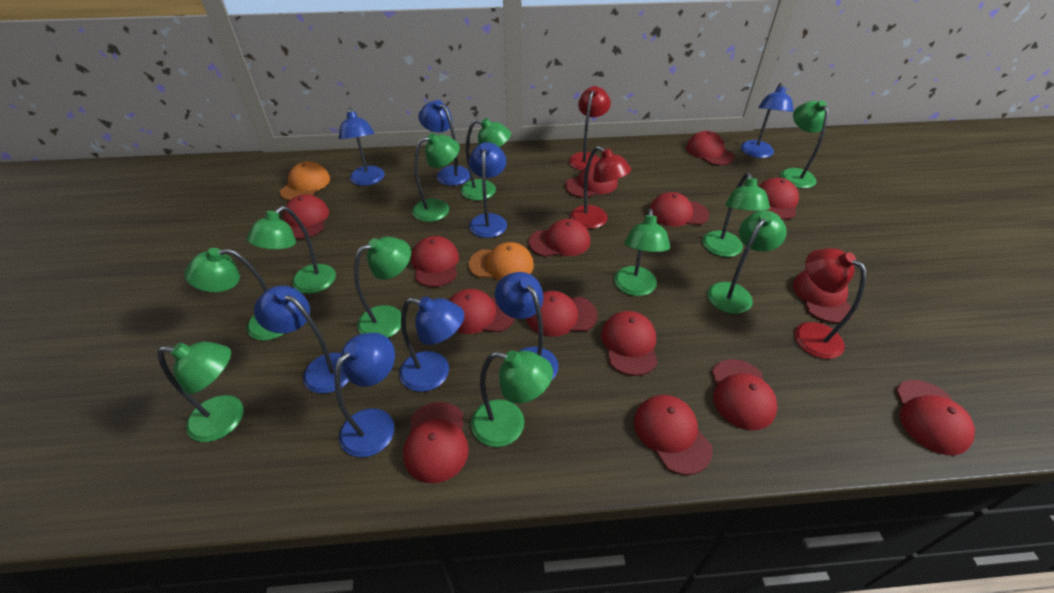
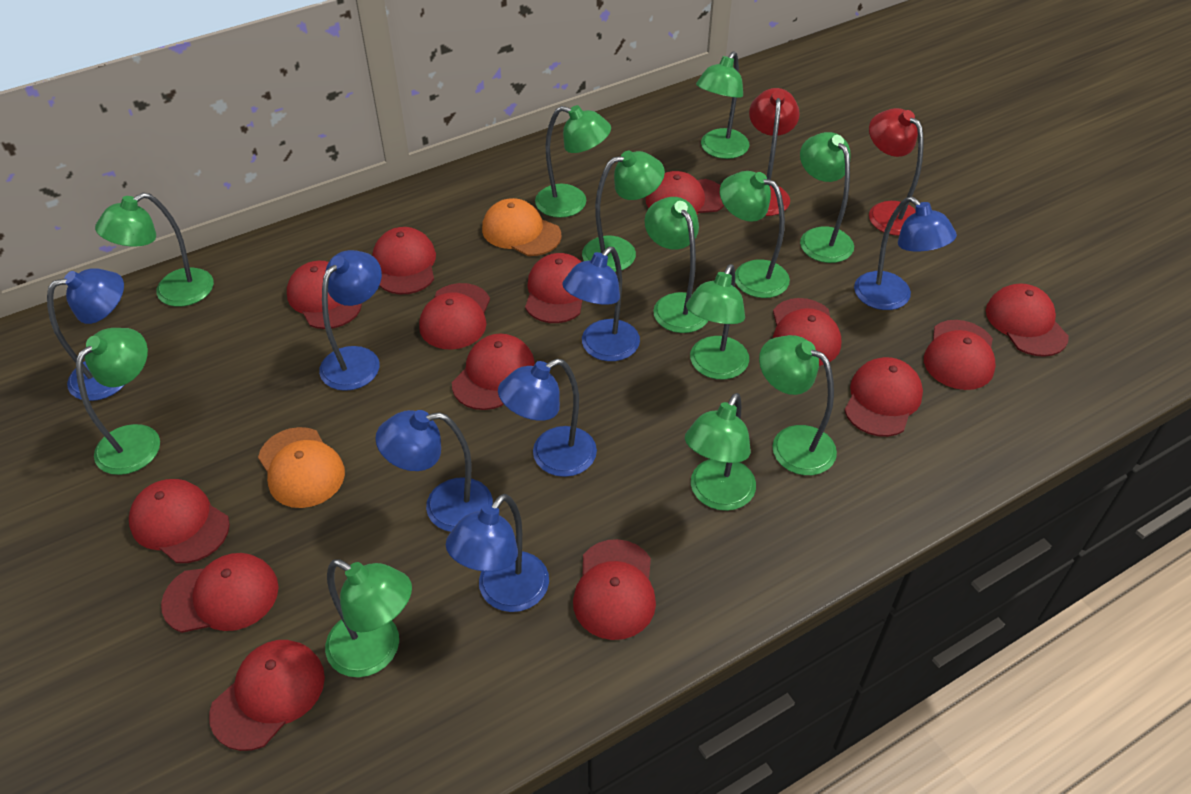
blue lamp: [254,286,349,394] [334,333,395,457] [339,108,385,186] [399,296,464,392] [418,100,470,186] [469,142,507,238] [495,272,559,381] [741,83,793,158] = 8 -> [47,268,125,401] [319,250,382,391] [375,410,493,532] [446,494,549,612] [498,359,597,477] [562,247,640,361] [854,197,957,310] = 7
green lamp: [157,341,243,442] [184,248,285,341] [247,206,336,294] [354,236,411,338] [412,133,460,222] [461,118,511,201] [471,350,553,447] [614,209,670,296] [702,172,770,257] [708,210,787,314] [780,101,829,188] = 11 -> [76,328,160,475] [95,193,214,307] [325,559,412,677] [535,105,611,218] [582,151,665,272] [644,197,708,333] [685,393,756,511] [686,264,749,380] [696,51,749,159] [720,171,790,298] [759,335,837,475] [800,132,854,263] = 12
red cap: [283,194,329,239] [403,402,469,483] [411,236,459,287] [449,289,515,334] [526,291,598,337] [529,219,590,257] [565,163,618,198] [601,311,657,376] [634,395,713,475] [649,192,709,227] [686,131,735,165] [712,359,778,430] [758,178,799,220] [793,270,854,323] [896,380,975,455] = 15 -> [129,479,230,563] [161,553,279,633] [209,640,325,751] [287,261,362,329] [372,227,436,294] [419,283,490,350] [452,334,535,410] [525,253,582,323] [573,539,656,640] [646,171,724,214] [773,298,841,366] [844,357,923,437] [924,320,996,390] [986,283,1069,357] = 14
red lamp: [569,86,611,171] [570,146,631,229] [794,248,866,359] = 3 -> [749,88,800,216] [869,108,923,236] = 2

